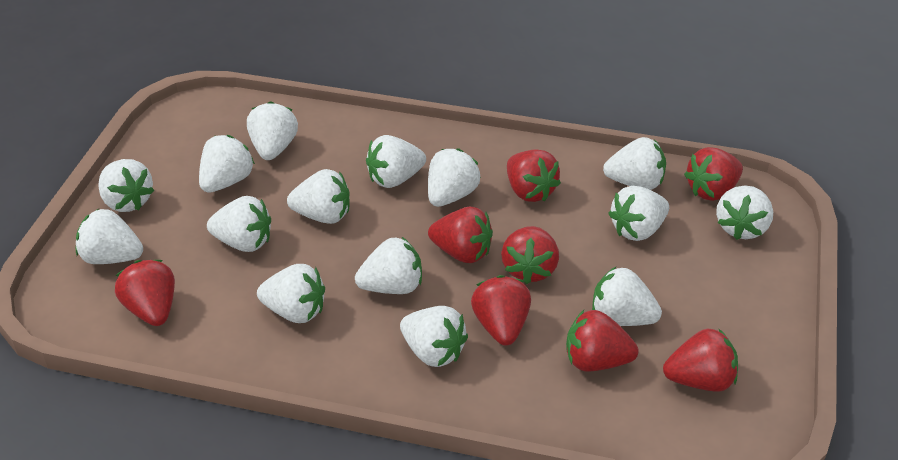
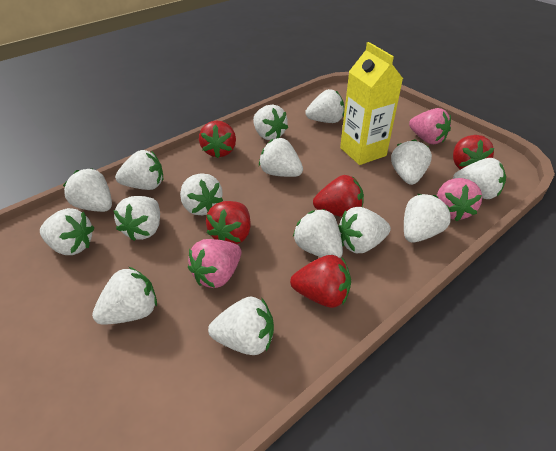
pink strawberry: none = 0 -> [188,239,241,288] [409,108,451,144] [436,178,482,222] = 3
red strawberry: [115,260,175,326] [428,207,493,263] [471,275,531,346] [501,226,559,284] [507,149,561,202] [566,310,639,372] [663,328,738,392] [684,147,743,201] = 8 -> [199,120,236,158] [206,201,251,244] [290,255,351,308] [313,175,364,217] [453,135,495,170] = 5
yellow carton: none = 0 -> [340,42,403,165] = 1

